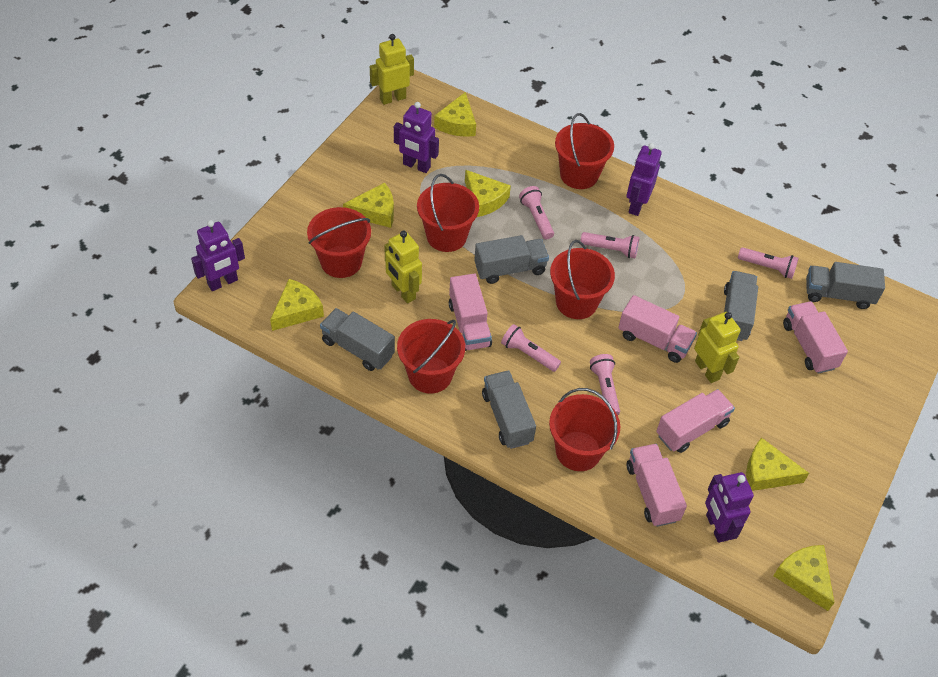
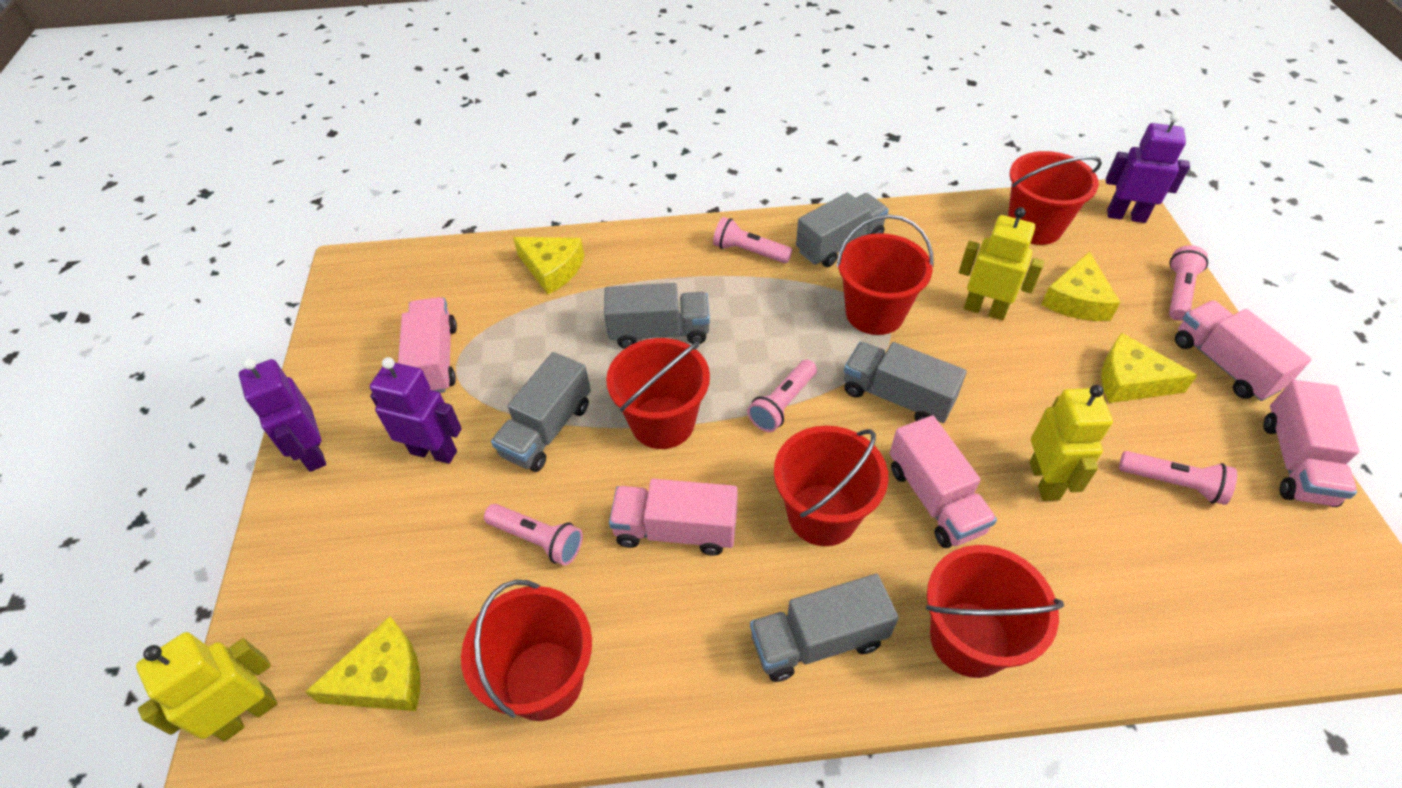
purple robot: [191,220,245,291] [394,102,439,173] [626,143,662,216] [705,472,754,543] = 4 -> [239,358,326,472] [370,357,462,464] [1106,112,1190,223] = 3
yellow cheese: [270,279,324,331] [343,183,394,228] [434,92,476,137] [465,170,511,217] [746,437,809,491] [773,545,835,611] = 6 -> [305,616,420,711] [513,237,584,294] [1041,251,1121,321] [1101,333,1197,403] = 4

